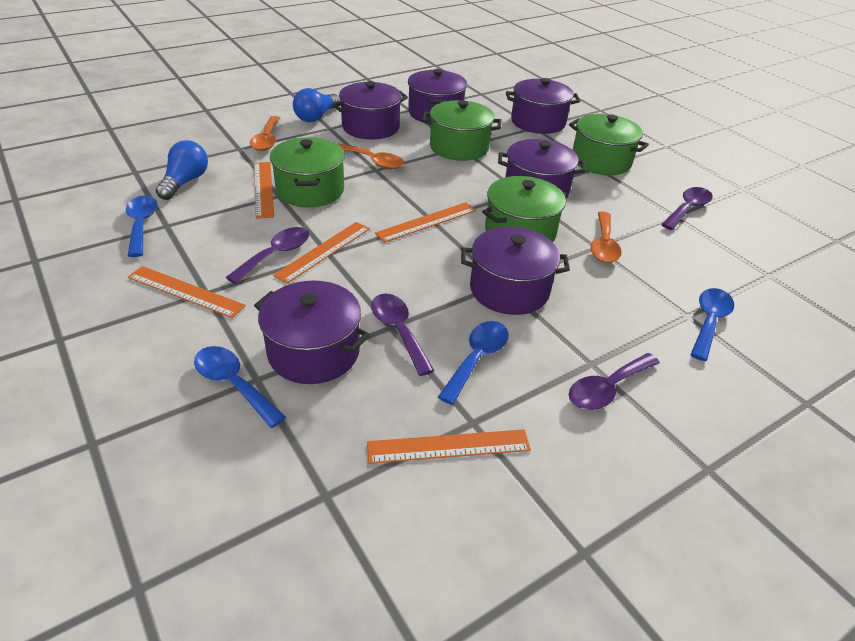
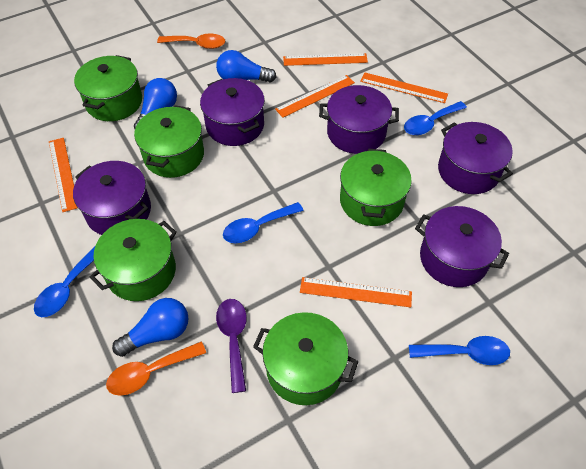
blue light bulb: [156,140,208,200] [293,88,341,122] = 2 -> [112,298,189,357] [134,78,177,129] [216,50,276,83] = 3
green pot: [270,137,345,207] [422,100,501,161] [482,176,566,242] [569,114,649,175] = 4 -> [74,55,142,121] [89,219,177,301] [134,105,204,178] [253,312,358,405] [340,148,412,226] = 5
orange spoon: [250,116,280,151] [338,143,405,169] [590,212,622,263] = 3 -> [106,342,206,396] [157,34,225,49] = 2
purple pot: [254,280,370,384] [332,81,408,140] [408,69,467,122] [461,227,570,315] [498,139,586,199] [506,78,580,134] = 6 -> [73,161,151,235] [200,78,265,146] [319,85,399,154] [415,206,509,287] [438,122,513,194] = 5
purple spoon: [225,227,309,284] [371,294,435,376] [569,353,660,410] [661,187,713,230] = 4 -> [216,299,247,393] = 1

